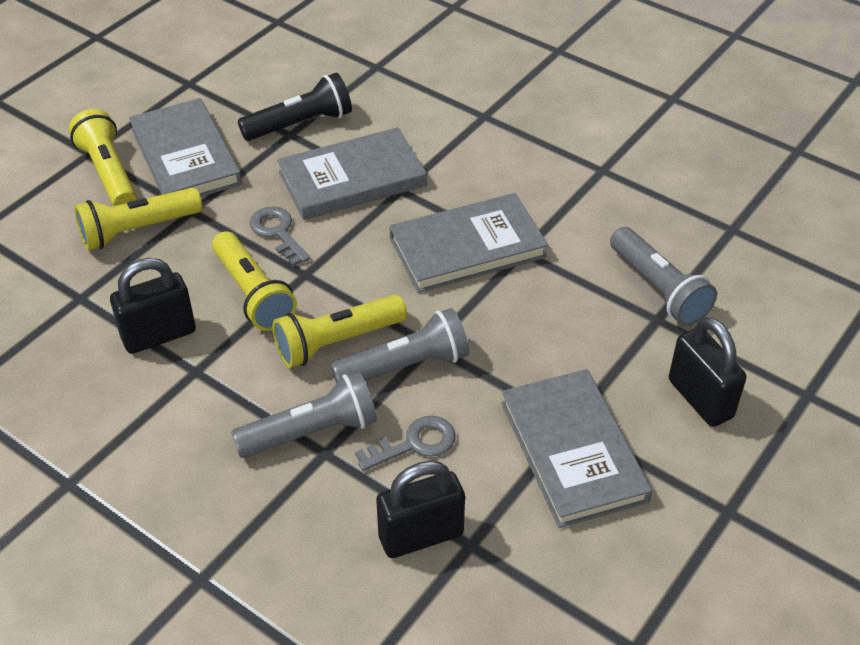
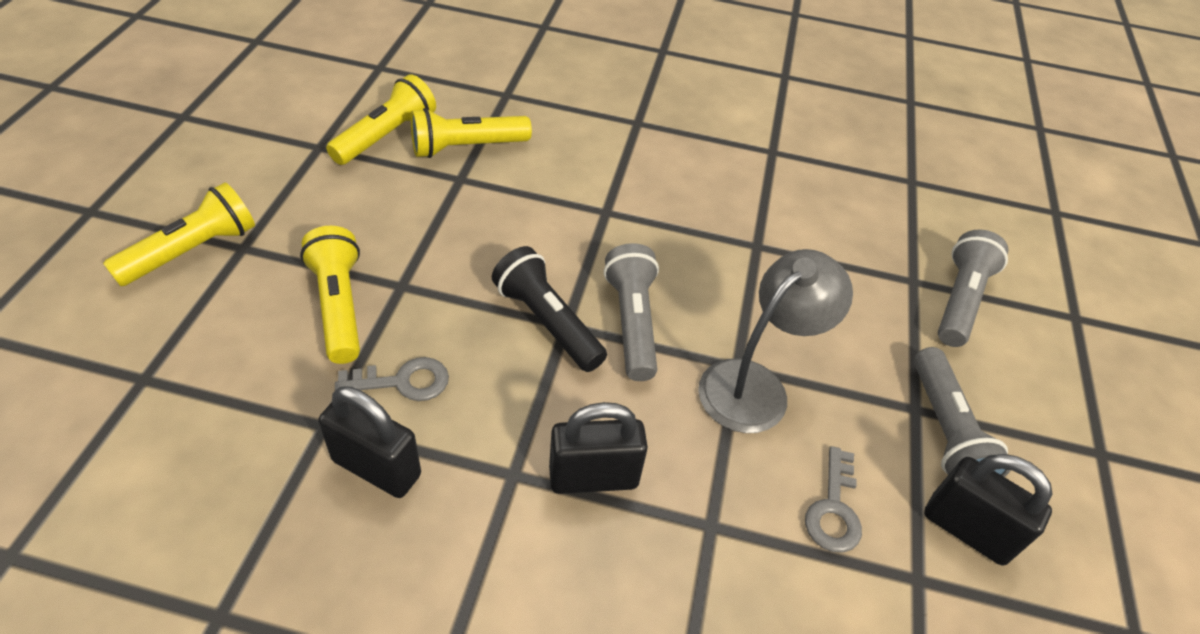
grey book: [129,98,242,197] [277,127,427,220] [389,193,548,293] [501,369,652,528] = 4 -> none = 0
grey lamp: none = 0 -> [698,249,853,433] = 1

